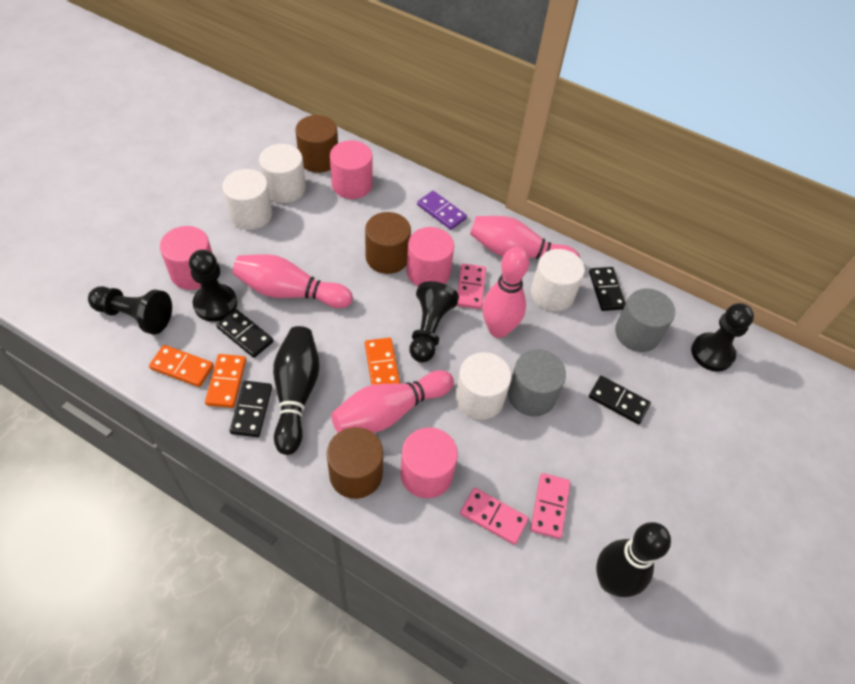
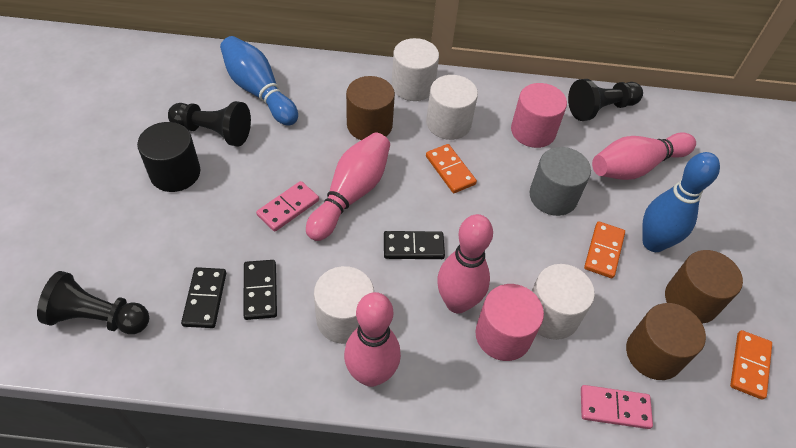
black bowling pin: [273,326,320,455] [596,522,671,597] = 2 -> none = 0
black cylinder: none = 0 -> [137,122,201,192] = 1
black domino: [216,309,273,358] [230,381,272,437] [589,267,626,311] [589,376,651,424] = 4 -> [181,267,226,328] [243,260,277,320] [384,231,445,259] = 3
black pawn: [88,286,172,334] [189,250,237,322] [410,281,459,362] [691,303,754,372] = 4 -> [37,271,149,334] [168,101,251,147] [568,79,643,121] = 3
blue bowling pin: none = 0 -> [220,36,298,126] [642,152,720,252] = 2
grey cylinder: [508,349,566,416] [615,289,675,352] = 2 -> [530,147,591,216] = 1
pink cylinder: [160,226,212,290] [330,140,373,199] [400,427,458,498] [407,227,454,286] = 4 -> [475,284,544,361] [511,83,567,148] = 2
pink domino: [457,264,486,309] [460,488,529,545] [530,473,571,539] = 3 -> [256,181,319,232] [581,385,653,429] = 2
purple domino: [417,191,467,230] = 1 -> none = 0

